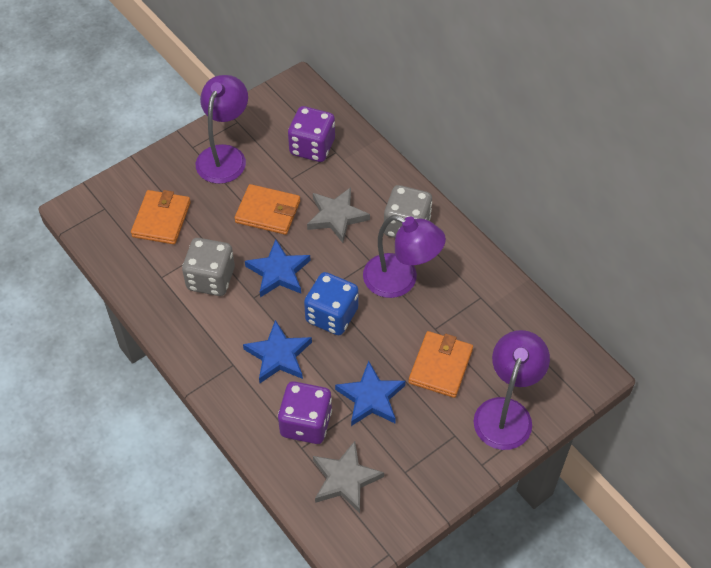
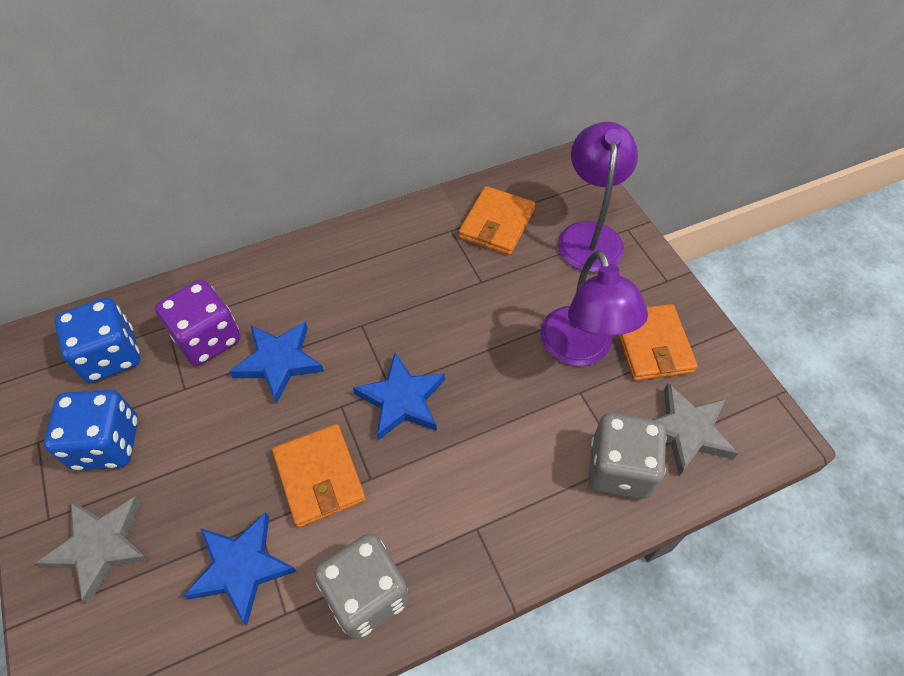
blue dice: [304,272,359,335] = 1 -> [44,390,138,471] [54,298,140,383] = 2
purple dice: [278,381,332,444] [288,106,335,162] = 2 -> [155,280,241,366] = 1
purple lamp: [196,75,248,184] [363,215,446,298] [474,330,550,450] = 3 -> [540,250,648,366] [558,122,638,272] = 2

